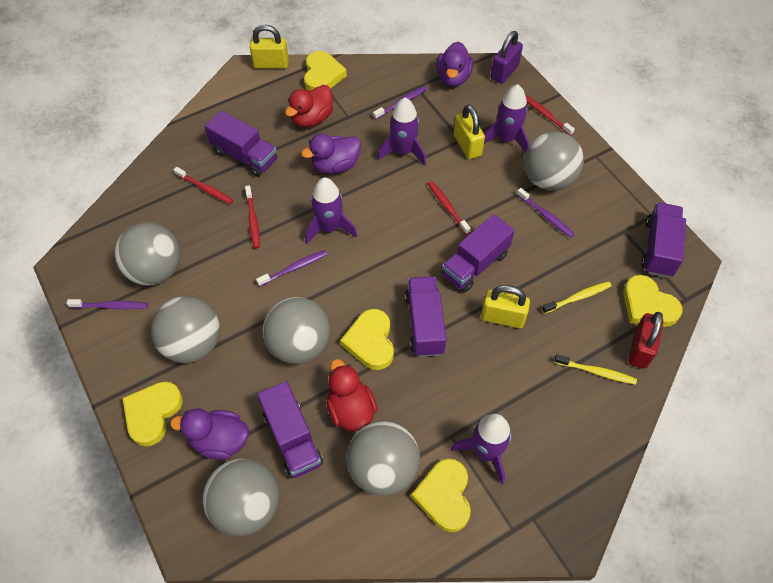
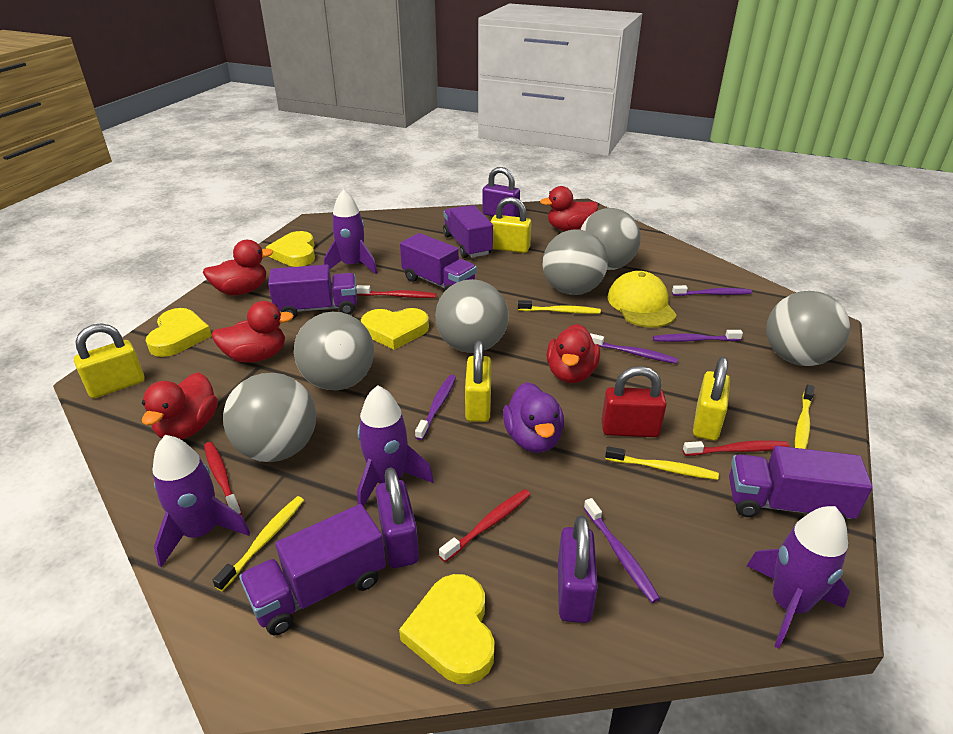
purple duck: [170,408,249,460] [301,134,361,174] [436,41,473,87] = 3 -> [503,382,564,453] = 1
purple padlock: [490,31,523,84] = 1 -> [376,468,419,568] [482,167,520,217] [558,515,598,623] = 3
purple toothbrush: [67,299,148,309] [256,250,327,287] [373,86,427,119] [517,188,575,238] = 4 -> [415,375,456,440] [584,498,660,603] [590,333,678,364] [653,330,743,342] [672,285,752,296] = 5
red duck: [285,85,333,128] [326,359,377,431] = 2 -> [142,372,218,440] [203,240,273,295] [212,301,294,363] [540,186,598,231] [546,324,600,383] = 5
yellow cap: none = 0 -> [608,271,677,328] = 1
yellow heart: [122,382,183,447] [304,51,347,91] [340,309,394,370] [411,459,471,532] [623,275,683,327] = 5 -> [145,308,212,357] [266,231,315,267] [361,308,429,350] [399,574,494,684] = 4
yellow padlock: [250,25,289,69] [454,104,485,159] [481,285,530,328] = 3 -> [74,323,145,398] [465,340,492,422] [491,197,532,253] [693,357,730,441] = 4
yellow toothbrush: [542,281,612,314] [554,354,637,385] = 2 -> [212,496,304,591] [518,300,601,314] [605,446,719,480] [795,384,814,449] = 4

